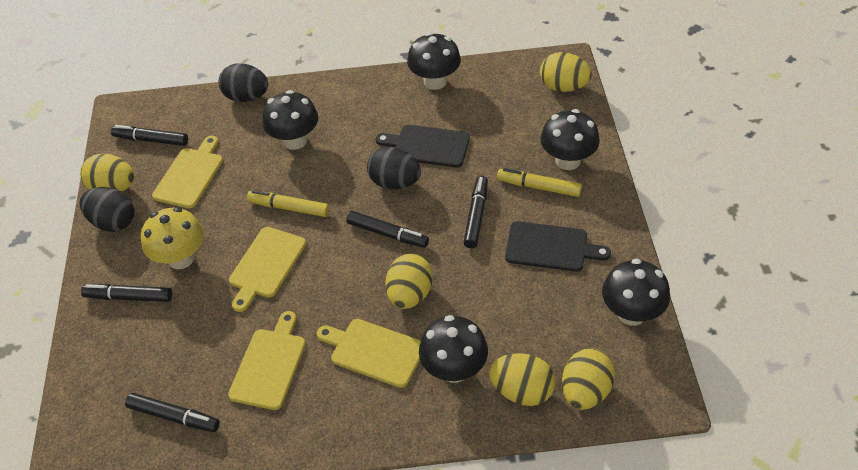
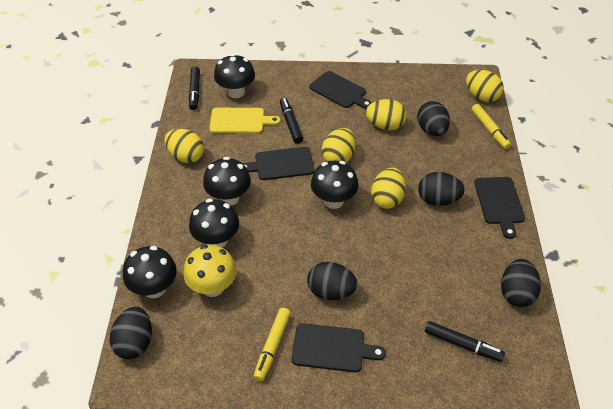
black cutting board: [376,125,470,167] [505,221,611,272] = 2 -> [243,147,314,180] [292,323,386,372] [309,71,372,109] [474,177,525,239] = 4
black egg: [80,187,134,232] [219,63,268,102] [367,147,421,189] = 3 -> [110,307,152,359] [307,262,358,300] [417,101,450,136] [418,172,465,206] [501,259,541,307] = 5
black marker: [81,284,172,302] [111,125,188,146] [125,393,220,432] [346,211,429,248] [463,176,488,248] = 5 -> [189,67,200,110] [280,98,303,144] [425,321,505,362] = 3
yellow cutting board: [152,136,223,208] [228,311,306,410] [229,227,306,312] [317,319,421,388] = 4 -> [209,108,281,133] = 1

